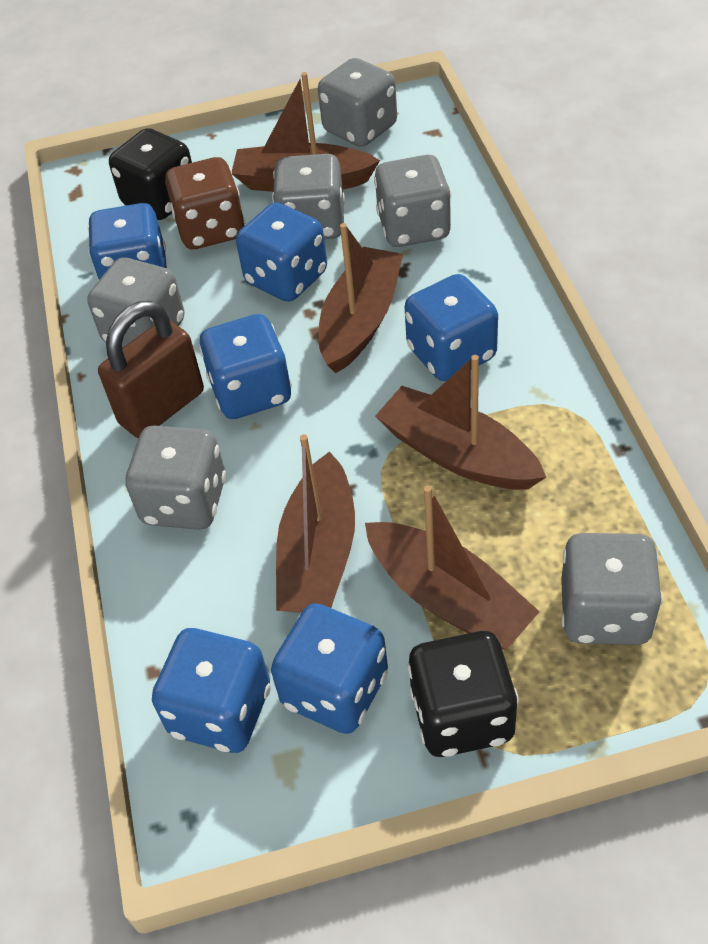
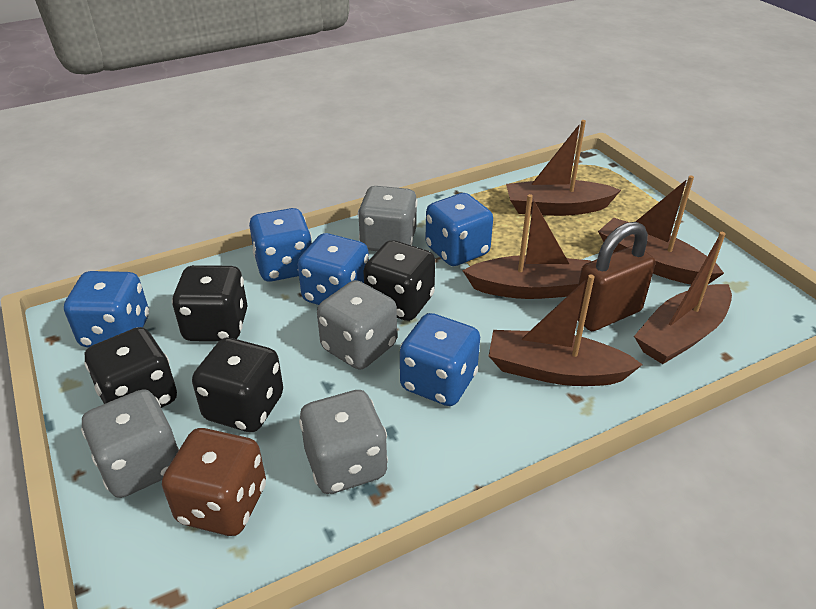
black dice: [109,128,192,220] [407,631,519,757] = 2 -> [84,327,177,408] [172,265,248,341] [192,338,283,432] [363,240,435,321] = 4
blue dice: [88,203,167,281] [152,628,270,753] [199,314,292,419] [236,202,327,302] [271,603,388,734] [404,274,498,381] = 6 -> [64,271,149,347] [249,208,312,281] [298,233,369,305] [400,313,480,406] [425,193,493,266] = 5
grey dice: [87,257,185,348] [126,426,226,530] [272,154,345,239] [318,58,397,147] [374,155,451,247] [561,533,663,645] = 6 -> [81,389,179,498] [299,390,388,494] [317,280,397,370] [358,186,418,251] = 4

